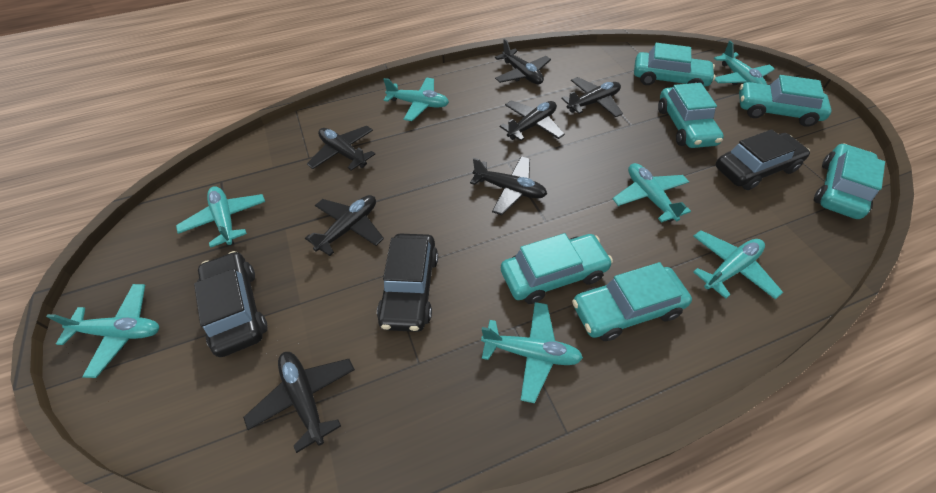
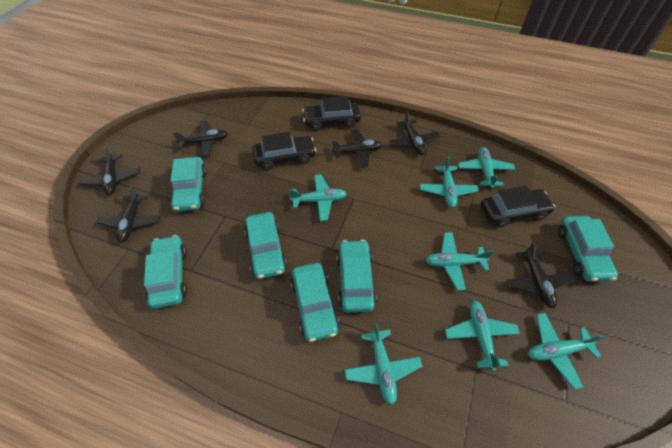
black plane: [243,352,355,453] [305,195,384,256] [307,126,375,171] [470,156,547,215] [495,39,551,84] [500,100,565,141] [561,77,623,117] = 7 -> [80,146,140,195] [97,186,161,242] [173,120,228,157] [332,129,383,168] [389,111,440,155] [506,242,575,308] = 6

